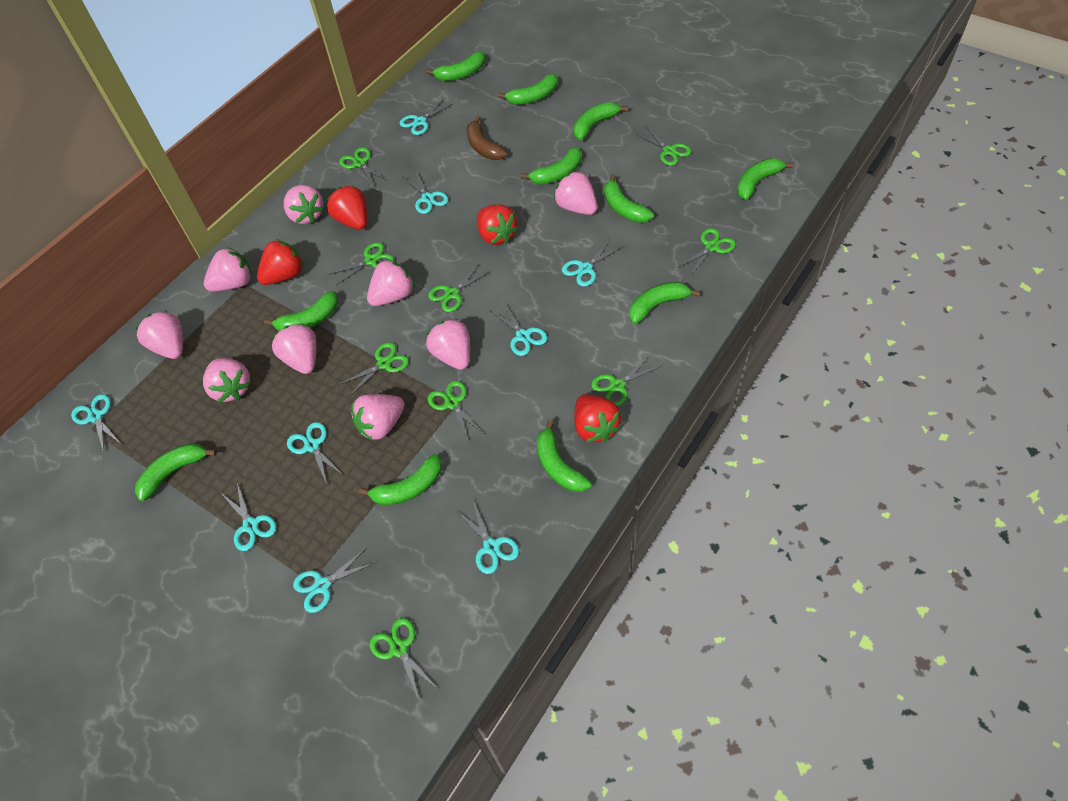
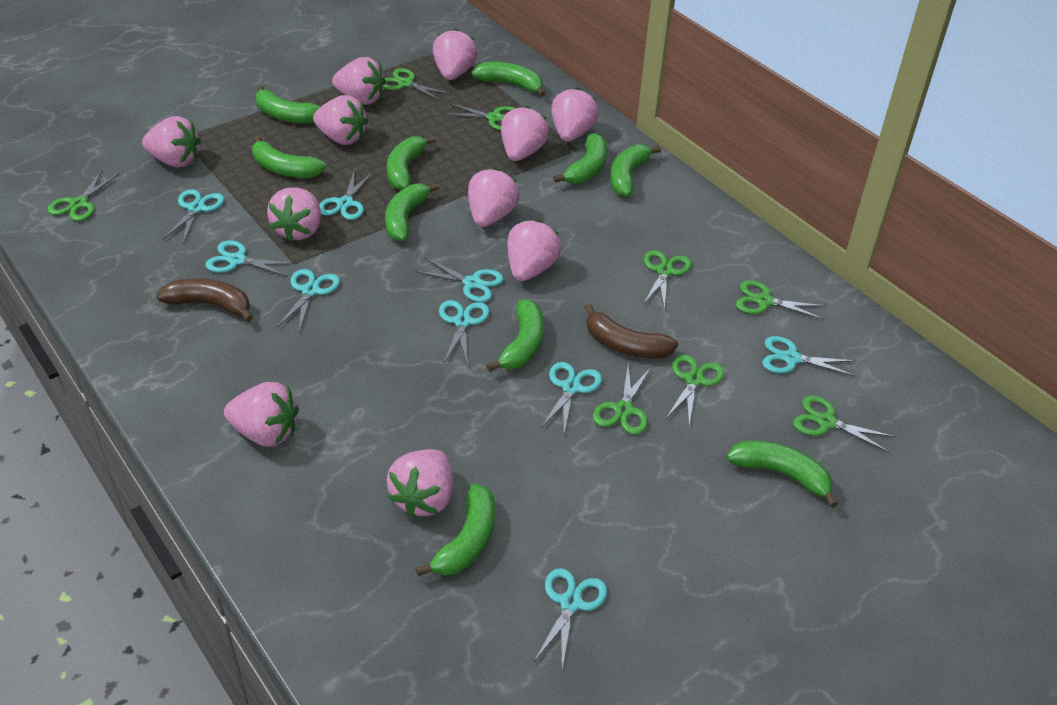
brown banana: [467,115,508,160] = 1 -> [156,279,253,322] [585,304,678,359] = 2
green banana: [135,443,217,501] [264,291,338,331] [359,454,442,506] [426,52,485,81] [498,74,558,105] [521,147,582,184] [537,420,591,492] [574,102,628,140] [604,174,654,223] [629,282,700,324] [737,158,793,200] = 11 -> [252,136,326,178] [255,85,320,124] [385,183,440,242] [387,136,436,190] [415,484,495,576] [471,62,546,97] [486,299,544,372] [553,133,607,184] [610,144,661,197] [726,440,838,508] = 10
green scissors: [328,242,394,285] [339,147,386,186] [340,342,409,395] [369,618,438,700] [428,264,491,312] [428,380,483,441] [591,355,661,406] [635,126,691,166] [677,228,736,276] = 9 -> [48,170,119,221] [384,68,451,101] [443,103,515,130] [593,364,651,435] [643,250,691,310] [666,355,724,425] [736,280,826,320] [793,396,896,453] = 8
pink strawberry: [136,310,183,359] [203,358,251,402] [204,247,252,292] [272,323,317,374] [284,185,324,224] [351,394,405,441] [367,259,414,306] [426,319,470,370] [554,171,597,215] = 9 -> [142,116,201,167] [224,382,299,447] [267,188,321,242] [313,95,368,145] [332,57,386,105] [387,449,453,518] [433,28,478,80] [468,168,519,227] [501,106,549,161] [508,220,561,281] [551,87,599,142] = 11
red strawberry: [257,239,304,285] [327,185,367,229] [477,205,518,245] [574,394,621,442] = 4 -> none = 0

